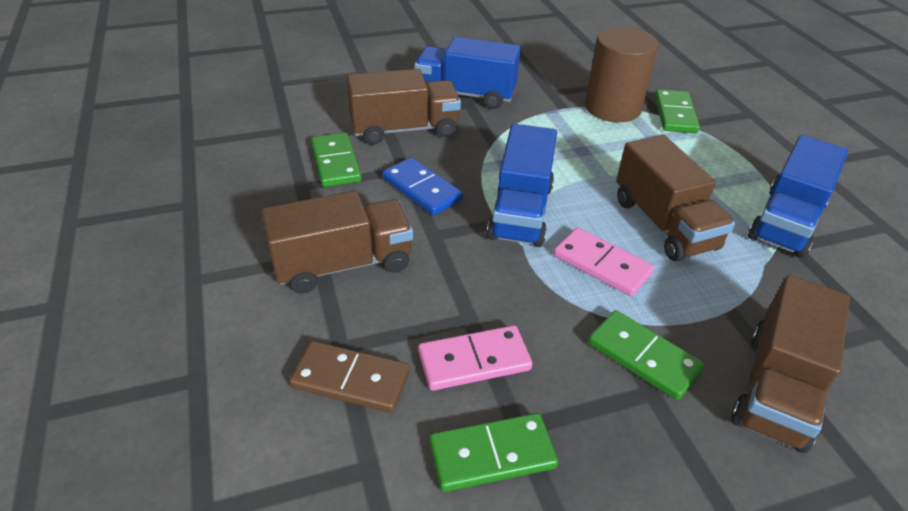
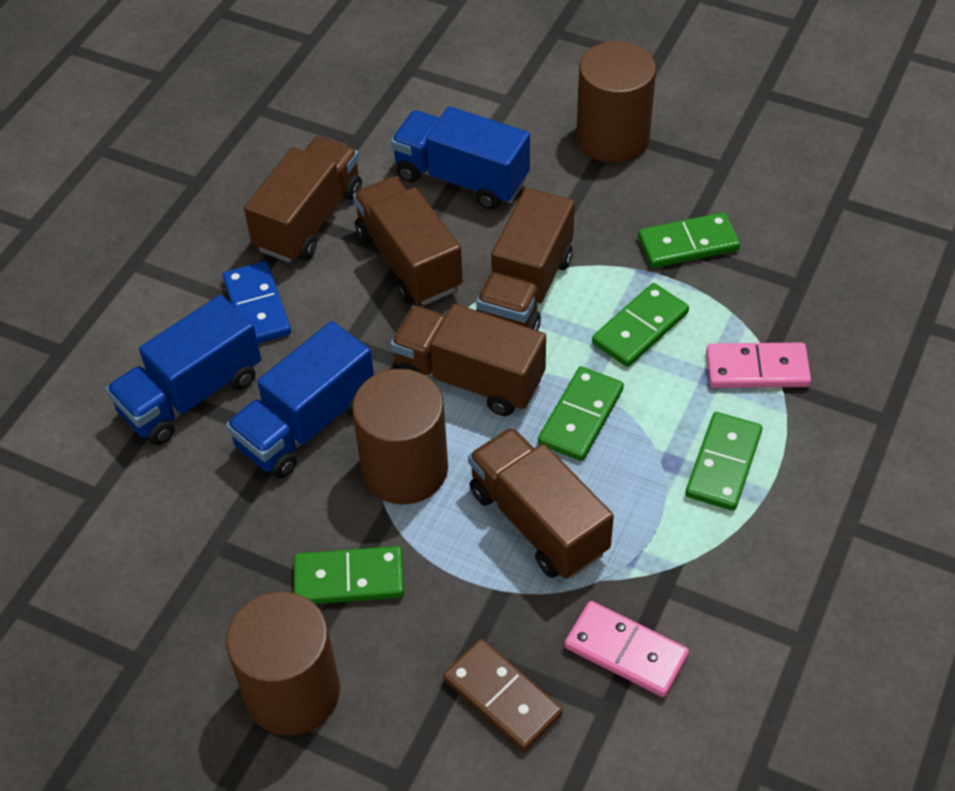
brown cylinder: [585,27,659,122] = 1 -> [226,591,340,735] [352,369,448,505] [576,41,656,163] = 3
brown truck: [261,191,413,294] [346,69,461,145] [616,135,735,262] [731,275,850,453] = 4 -> [244,136,362,263] [353,176,463,305] [390,304,546,416] [468,427,614,579] [476,188,575,331] = 5
green domino: [311,133,362,187] [429,413,558,492] [588,310,704,400] [655,89,700,133] = 4 -> [294,546,404,604] [538,366,624,461] [592,283,689,367] [638,212,740,268] [685,412,762,511] = 5

